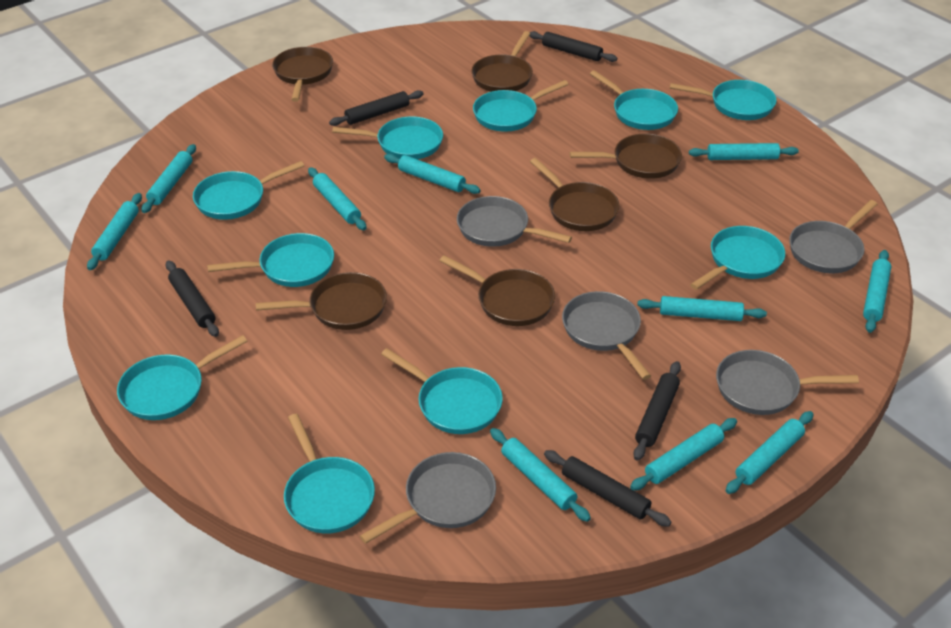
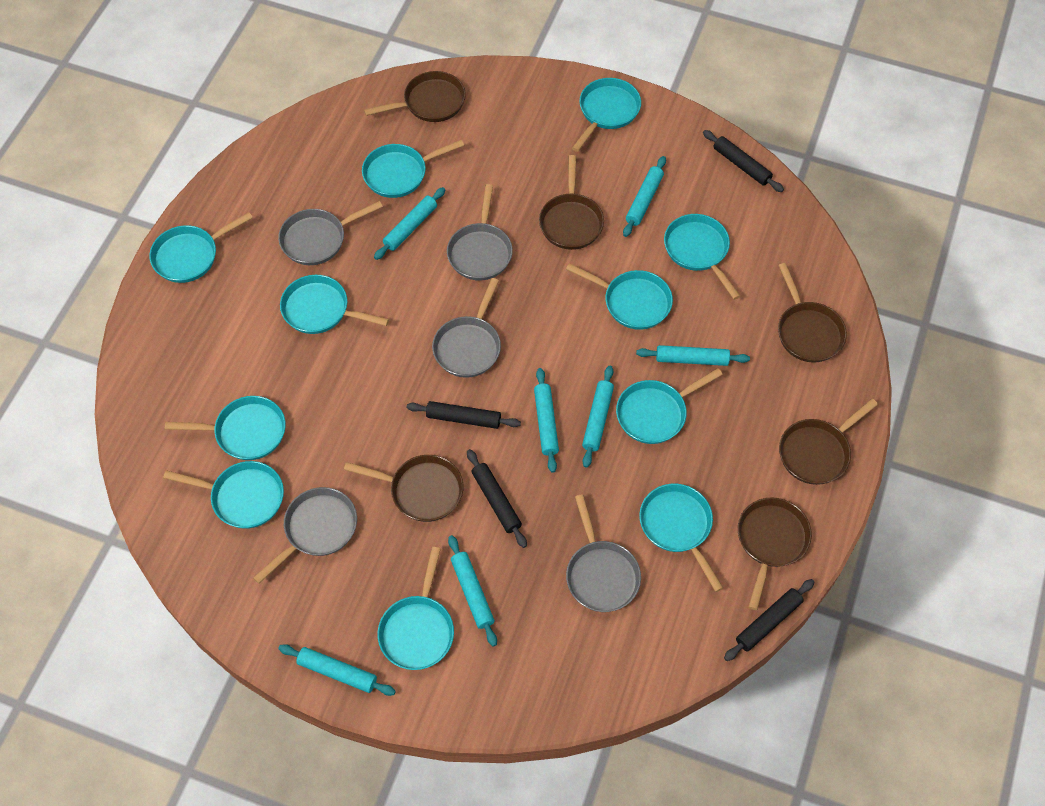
black rolling pin: [166,260,219,337] [329,90,424,126] [529,31,617,62] [544,450,671,527] [633,361,681,461] = 5 -> [407,401,521,429] [467,449,527,548] [703,130,784,192] [724,579,815,661] = 4
turquoise pan: [117,335,247,420] [193,161,304,220] [207,233,334,287] [284,414,375,533] [332,116,443,159] [381,348,503,434] [473,80,569,132] [590,70,678,130] [670,80,777,120] [690,226,785,290] = 10 -> [149,212,253,283] [163,461,284,529] [165,396,286,460] [280,275,389,334] [362,140,464,198] [378,547,454,670] [566,263,673,330] [572,78,641,152] [616,368,723,444] [639,484,723,592] [664,214,740,300] = 11
turquoise rolling pin: [87,193,142,270] [141,144,196,213] [308,167,367,230] [384,154,481,194] [490,428,591,522] [630,418,737,490] [637,296,767,321] [689,143,799,160] [725,411,814,494] [863,250,891,333] = 10 -> [278,644,396,696] [374,187,445,260] [448,535,497,647] [534,368,559,473] [582,366,614,468] [623,156,666,237] [636,345,750,366] = 7

